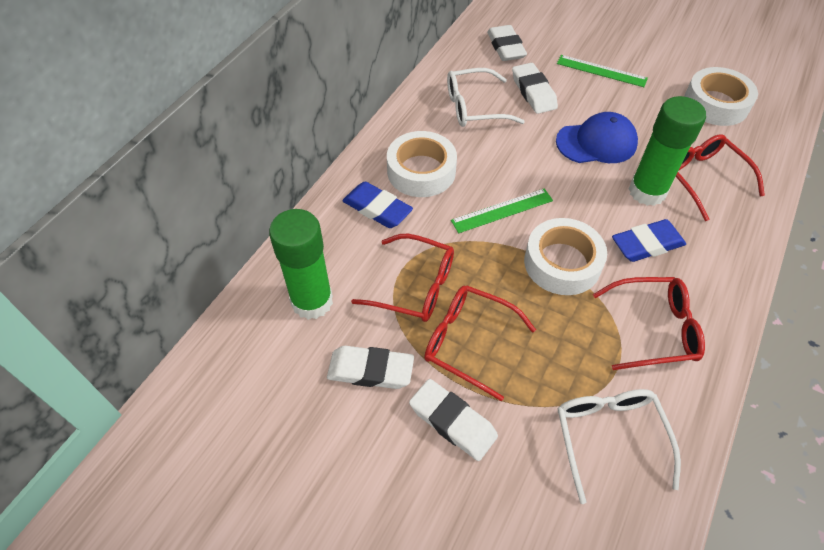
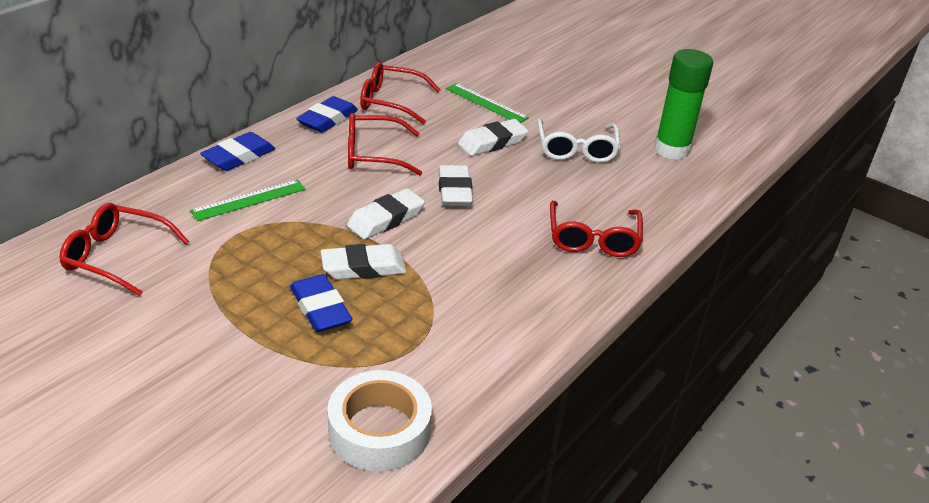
blue cap: [556,112,638,163] = 1 -> none = 0
blue eraser: [342,182,413,228] [612,219,686,262] = 2 -> [200,132,275,171] [290,274,352,332] [296,96,358,133] = 3
green glue stick: [269,209,333,320] [629,96,706,206] = 2 -> [654,49,713,160] = 1
white glasses: [447,68,525,127] [558,389,681,504] = 2 -> [537,118,620,163] = 1
white tape: [387,131,457,197] [524,218,607,295] [684,67,758,126] = 3 -> [327,370,432,471] = 1

